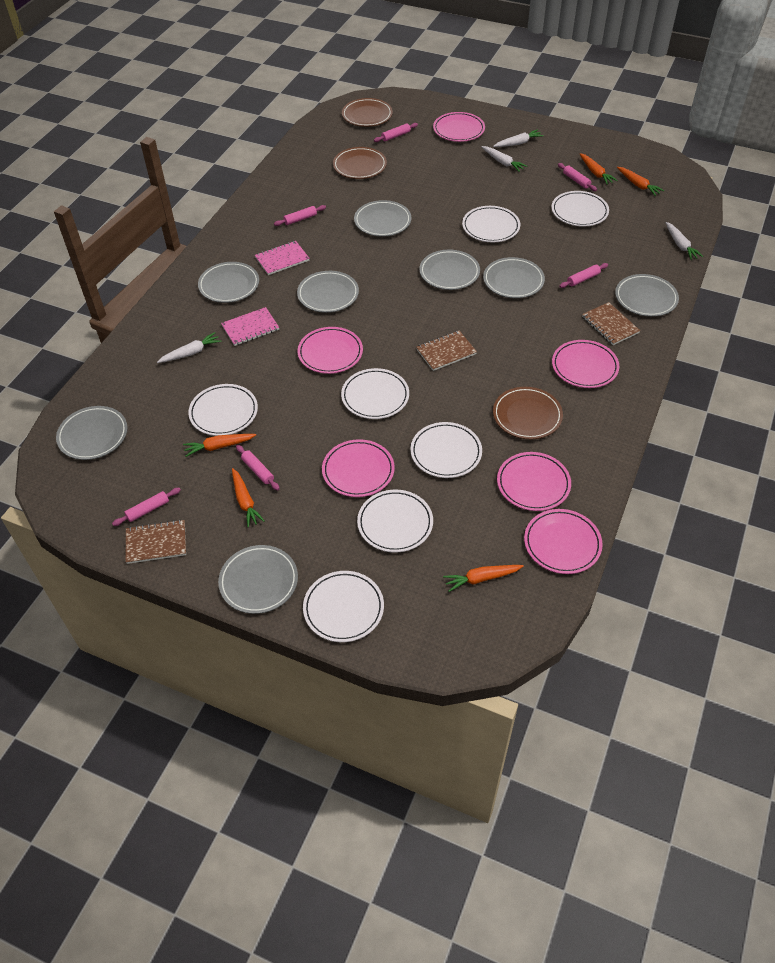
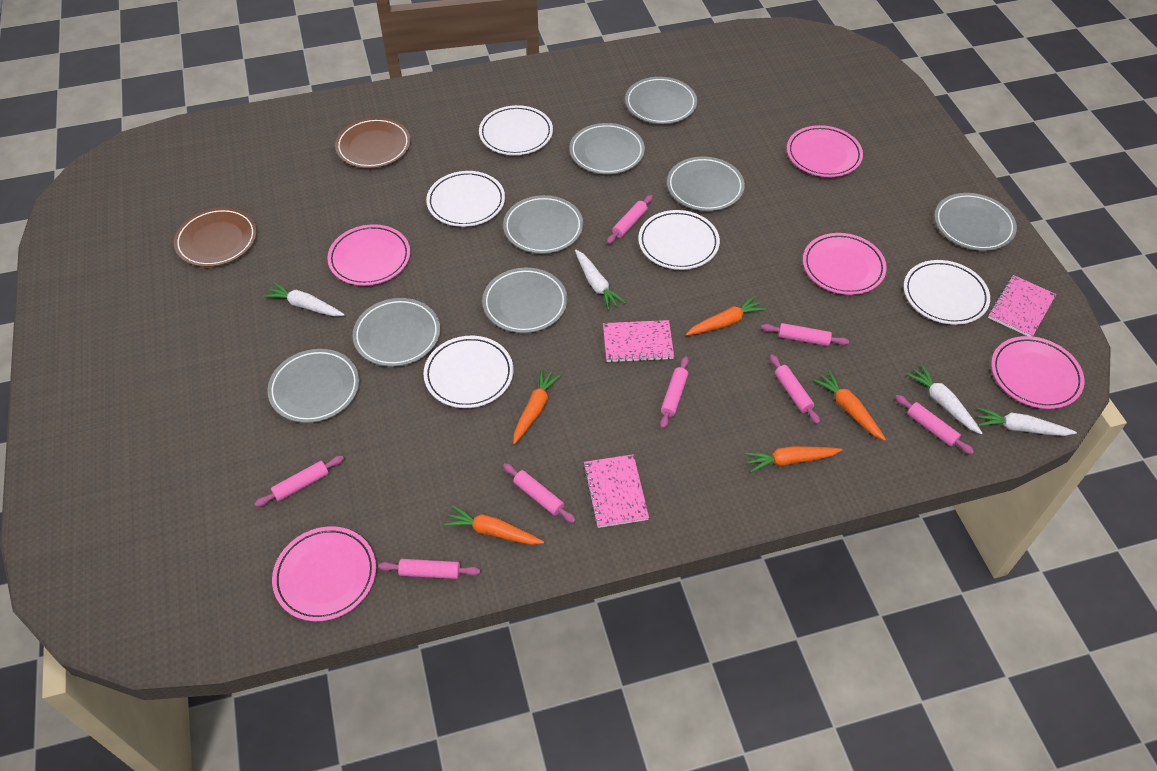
brown notebook: [126,520,186,564] [416,330,477,371] [582,302,640,345] = 3 -> none = 0
brown plate: [333,147,387,179] [342,98,393,127] [493,387,563,439] = 3 -> [174,207,257,267] [335,117,411,168] = 2
pink notebook: [221,307,279,346] [255,241,310,275] = 2 -> [583,454,649,528] [603,320,674,363] [988,275,1056,336] = 3
pink plate: [297,327,363,374] [322,439,395,497] [433,112,485,142] [497,452,571,511] [524,509,603,574] [552,340,619,388] = 6 -> [272,526,376,621] [327,224,410,286] [787,125,863,177] [803,233,887,295] [991,336,1085,409] = 5
pink rolling pin: [112,488,181,526] [236,445,280,491] [274,205,326,226] [374,123,418,142] [558,163,597,191] [559,263,608,288] = 6 -> [254,456,344,507] [378,559,480,579] [503,463,576,523] [607,195,653,244] [660,356,689,429] [761,323,849,346] [770,355,820,424] [895,395,974,455] = 8
white plate: [188,384,258,436] [303,571,384,642] [341,368,409,419] [357,490,433,553] [410,422,482,478] [462,206,520,242] [551,191,609,227] = 7 -> [423,336,513,408] [426,171,505,227] [479,105,553,155] [638,210,720,270] [904,260,990,325] = 5

